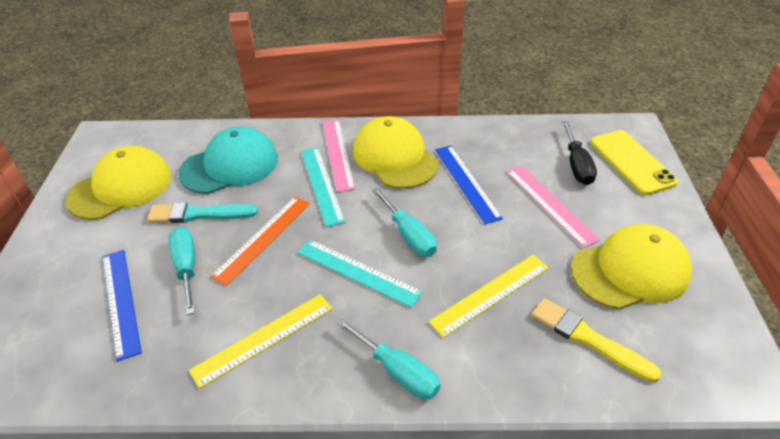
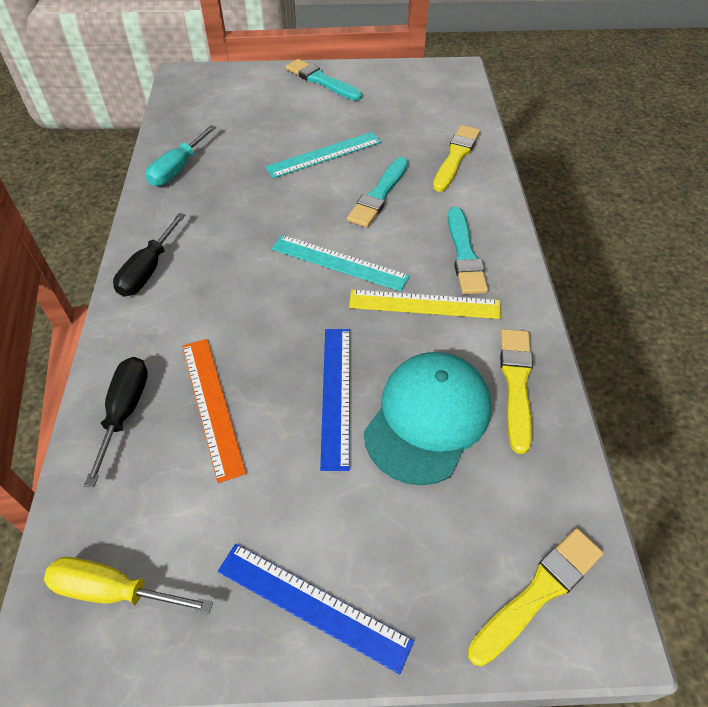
black screwdriver: [562,121,597,185] = 1 -> [84,357,148,487] [113,213,186,297] = 2
pink ruler: [323,120,355,192] [507,166,600,248] = 2 -> none = 0
turquoise brush: [147,202,258,223] = 1 -> [286,59,362,101] [347,157,408,227] [448,207,488,294] = 3
turquoise screwdriver: [169,227,195,315] [336,317,440,399] [372,188,437,257] = 3 -> [146,125,216,186] = 1
yellow brush: [531,298,662,382] = 1 -> [433,125,480,192] [467,528,604,666] [500,329,533,454] = 3
yellow cap: [66,146,172,220] [353,116,438,189] [571,224,692,309] = 3 -> none = 0
yellow phone: [591,130,678,195] = 1 -> none = 0
yellow ruler: [189,294,333,389] [429,255,549,338] = 2 -> [349,290,501,319] = 1
yellow screwdriver: none = 0 -> [44,557,213,614] = 1

